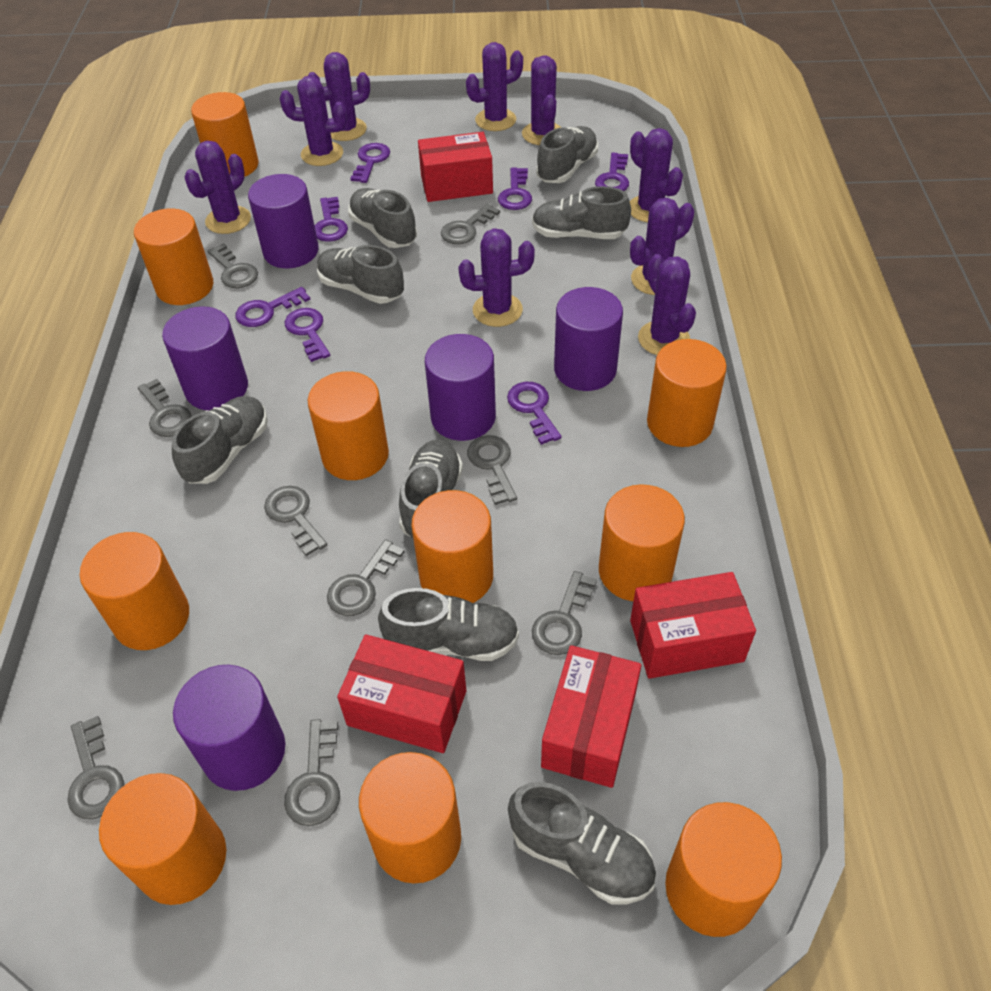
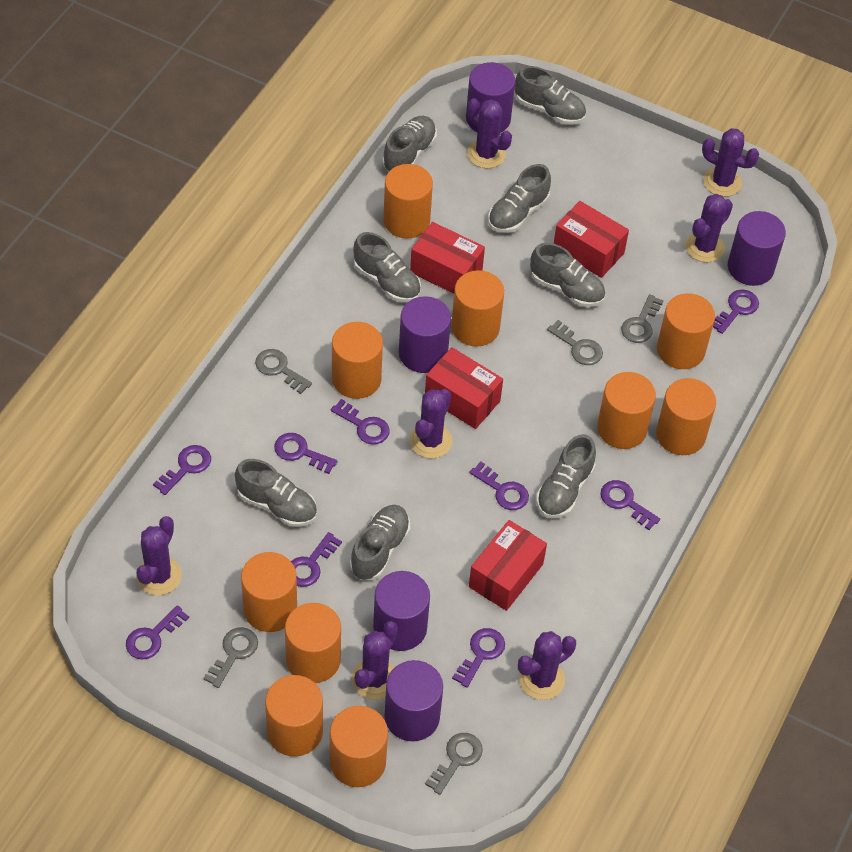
grey key: [67,716,124,819] [138,379,192,437] [207,243,258,288] [264,486,327,556] [284,719,340,826] [327,539,405,616] [441,204,500,244] [467,435,517,505] [532,571,597,655] = 9 -> [203,627,258,688] [255,349,312,394] [425,733,483,795] [547,320,603,365] [621,294,664,343] = 5
purple cactus: [185,141,251,234] [280,76,347,166] [308,52,370,141] [458,228,535,327] [466,42,523,131] [522,55,562,145] [630,128,683,222] [630,198,694,295] [638,254,696,355] = 9 -> [136,516,182,595] [352,621,398,700] [409,389,452,459] [467,98,512,168] [518,631,576,700] [685,194,733,262] [702,128,759,197] = 7
purple key: [235,287,310,327] [285,308,330,362] [315,197,348,242] [350,143,390,183] [498,167,532,210] [507,382,562,445] [595,152,629,191] = 7 -> [126,605,189,660] [153,445,211,495] [274,433,338,474] [291,532,342,587] [331,399,390,445] [452,628,505,688] [470,461,529,510] [600,480,660,530] [713,289,759,334] = 9

